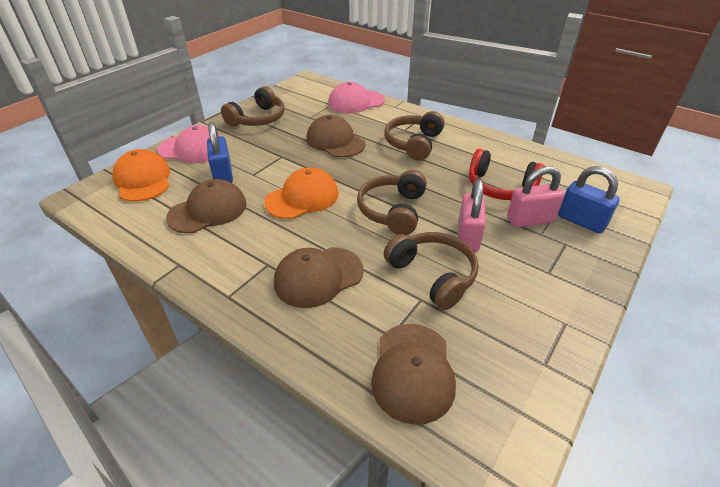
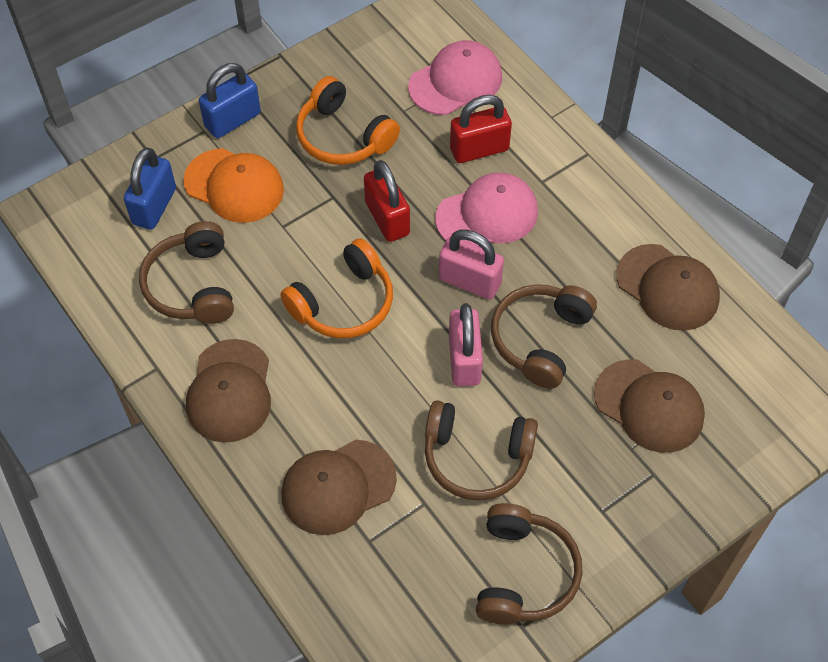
orange cap: [112,149,170,201] [264,167,338,219] = 2 -> [184,148,284,223] = 1
orange headphones: none = 0 -> [280,238,393,338] [296,76,400,165] = 2
red headphones: [469,149,545,200] = 1 -> none = 0
red padlock: none = 0 -> [364,160,410,242] [450,95,512,163] = 2

